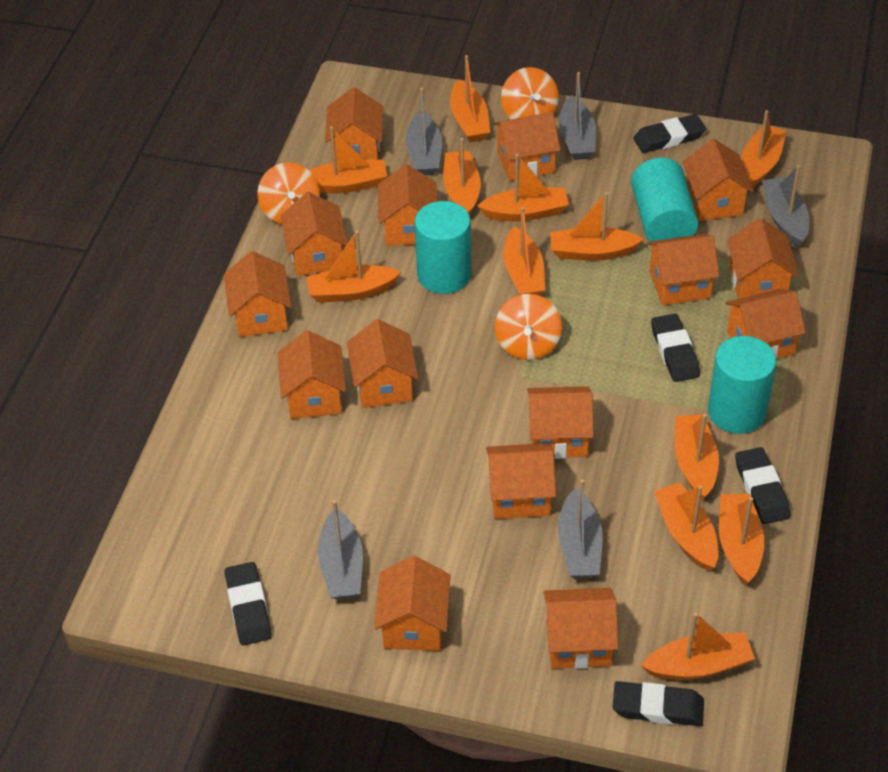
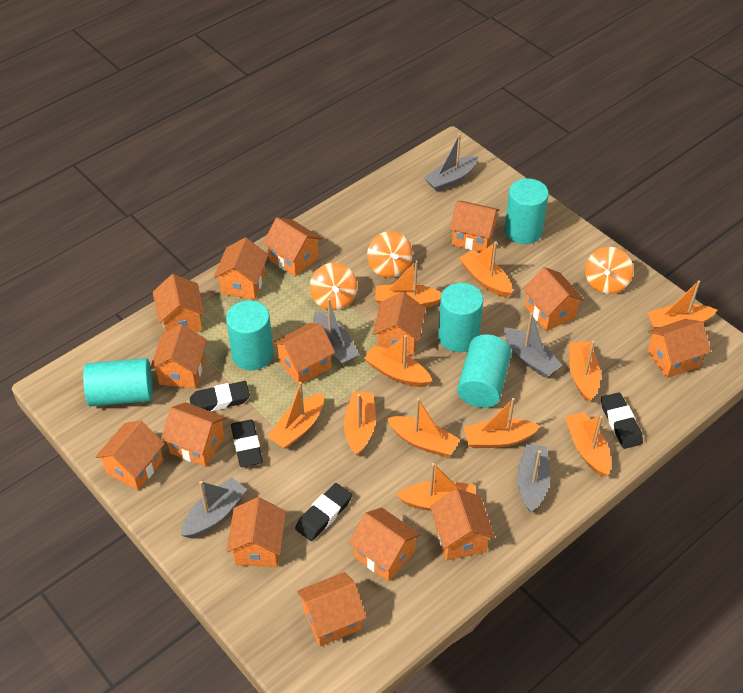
black eraser: [225,562,272,646] [613,681,704,726] [633,114,706,153] [651,314,700,382] [735,447,790,524] = 5 -> [190,381,250,411] [231,420,263,467] [295,483,352,541] [601,392,643,449] = 4
orange boat: [306,231,401,303] [309,126,387,194] [443,138,481,215] [450,55,490,142] [477,154,569,221] [503,207,545,295] [550,192,644,261] [641,613,755,680] [654,482,719,571] [675,414,719,500] [719,494,764,584] [741,110,786,187] = 12 -> [267,382,324,449] [344,391,376,455] [364,335,432,387] [375,260,442,308] [387,398,460,457] [396,463,476,511] [459,241,512,298] [464,398,541,448] [565,412,611,477] [569,341,601,402] [647,280,717,329] = 11
turquoise cylinder: [415,201,471,294] [631,158,699,241] [708,336,776,434] = 3 -> [83,358,153,406] [226,300,273,370] [438,283,483,352] [457,334,511,408] [504,178,549,244] = 5

